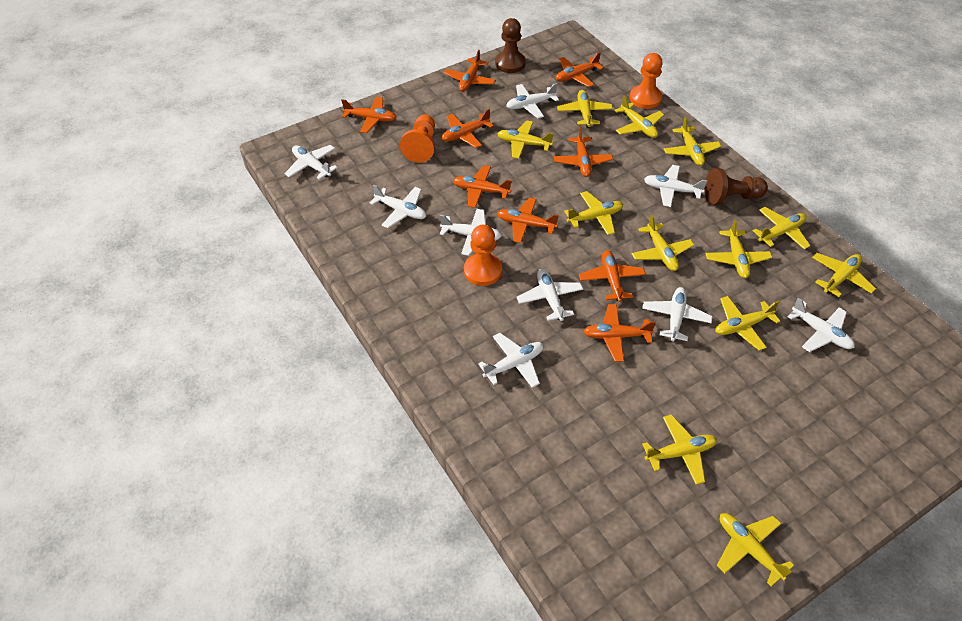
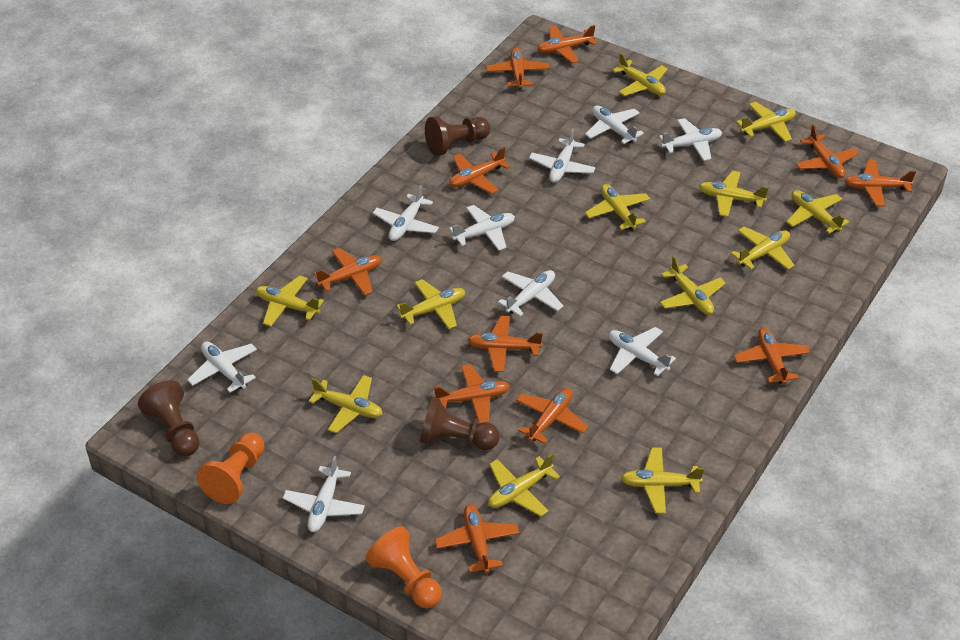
brown pawn: [495,18,526,73] [705,168,768,205] = 2 -> [138,380,200,456] [420,397,499,450] [425,116,490,156] = 3
orange pawn: [400,115,435,163] [464,225,502,286] [630,53,663,109] = 3 -> [197,433,265,504] [365,526,442,609] = 2
orange plane: [341,97,396,133] [441,109,494,148] [444,50,496,92] [453,165,512,208] [497,198,559,243] [554,127,613,177] [556,52,604,87] [579,250,646,302] [583,304,656,362] = 9 -> [314,248,382,295] [434,364,510,424] [435,504,519,574] [449,147,510,194] [467,315,543,372] [486,48,549,89] [516,388,588,444] [537,25,597,63] [734,327,810,384] [796,125,859,178] [845,160,916,206] = 11

